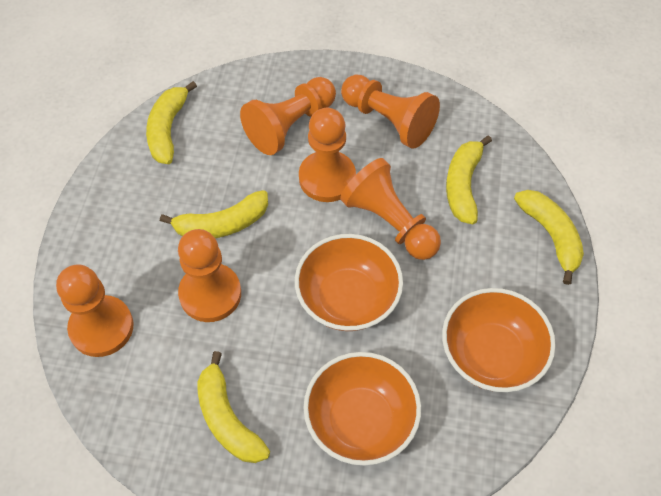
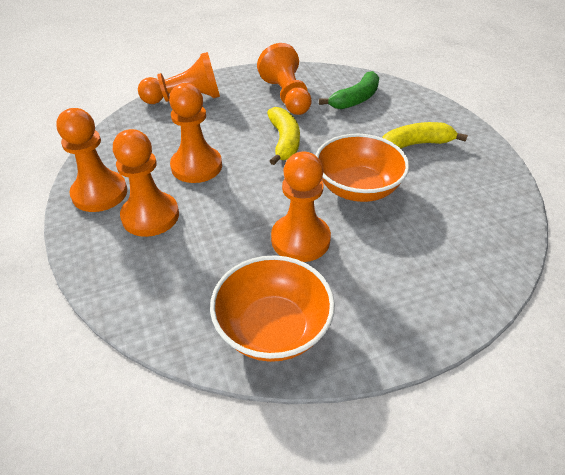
green banana: none = 0 -> [319,71,379,109] = 1
orange bowl: [295,234,403,331] [303,352,421,466] [442,288,556,392] = 3 -> [210,256,335,362] [315,134,409,202] = 2
yellow banana: [146,81,197,164] [160,190,268,238] [197,351,270,463] [446,135,492,224] [514,190,584,285] = 5 -> [267,107,300,165] [382,122,468,149] = 2

